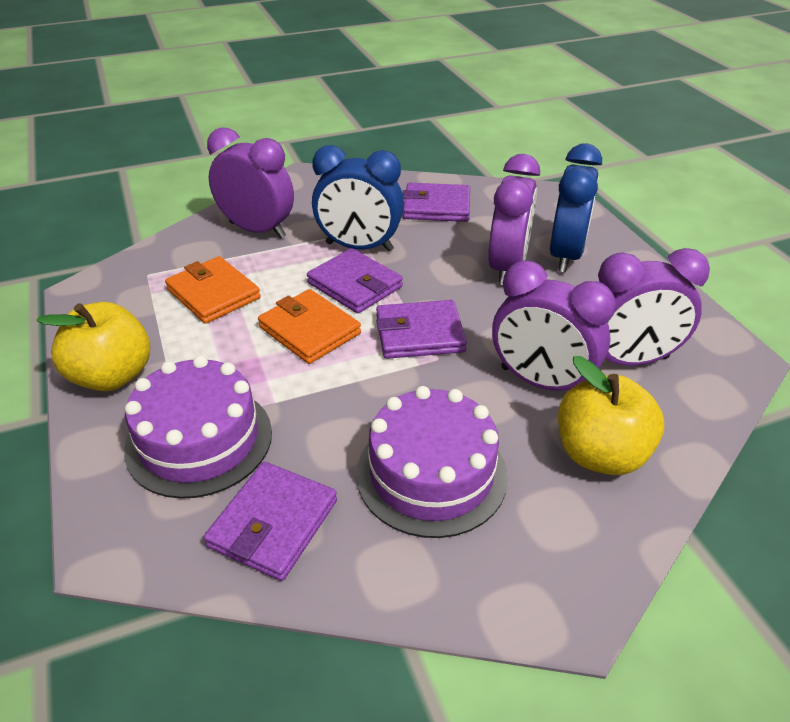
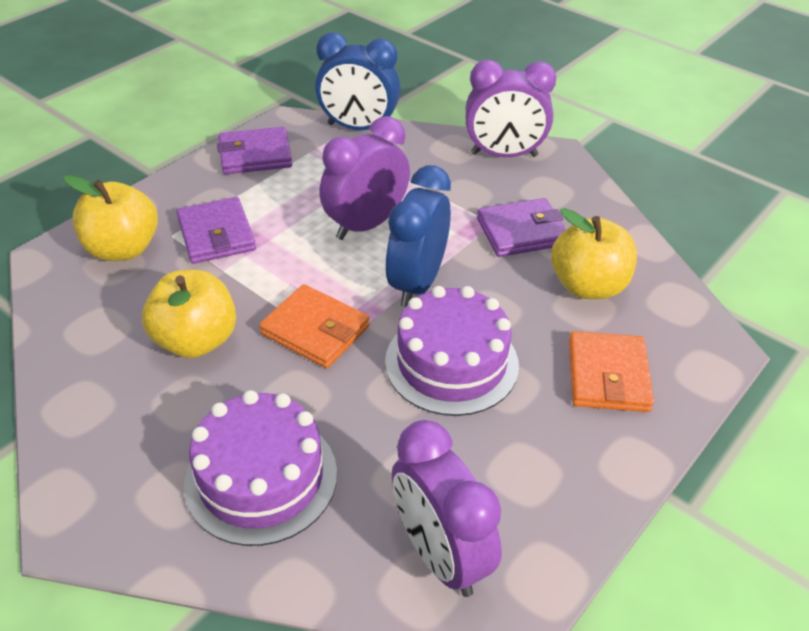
purple clock: [207,127,294,238] [488,154,540,285] [492,261,616,391] [598,248,710,366] = 4 -> [319,116,410,240] [392,420,502,597] [465,60,557,157] = 3
purple wallet: [204,462,337,581] [307,248,403,313] [376,300,467,359] [403,183,470,222] = 4 -> [176,197,256,264] [217,127,292,174] [477,198,566,257] = 3
yellow apple: [36,302,150,391] [558,356,664,475] = 2 -> [63,175,158,261] [142,270,236,358] [551,208,637,299] = 3

